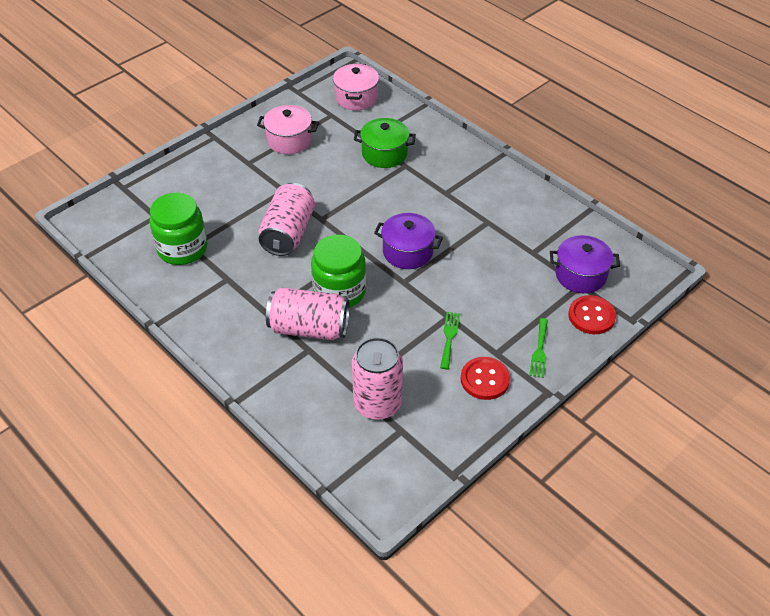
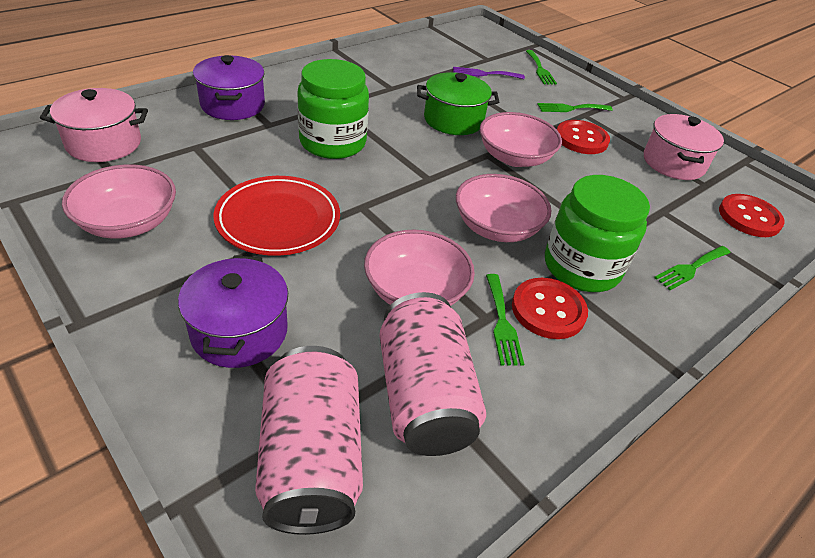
green fork: [440,312,460,369] [529,318,548,378] = 2 -> [486,274,524,366] [526,50,557,85] [537,103,613,112] [654,246,731,290] = 4
pink bowl: none = 0 -> [62,164,176,239] [364,230,475,306] [456,174,551,242] [480,112,562,167] = 4
pink can: [259,183,315,256] [266,287,350,340] [352,337,403,420] = 3 -> [255,346,363,535] [379,292,486,456] = 2
purple fork: none = 0 -> [453,67,525,79] = 1
red button: [461,357,510,400] [568,295,616,334] = 2 -> [512,278,588,339] [557,120,610,154] [719,194,785,237] = 3
red plate: none = 0 -> [213,176,340,256] = 1

